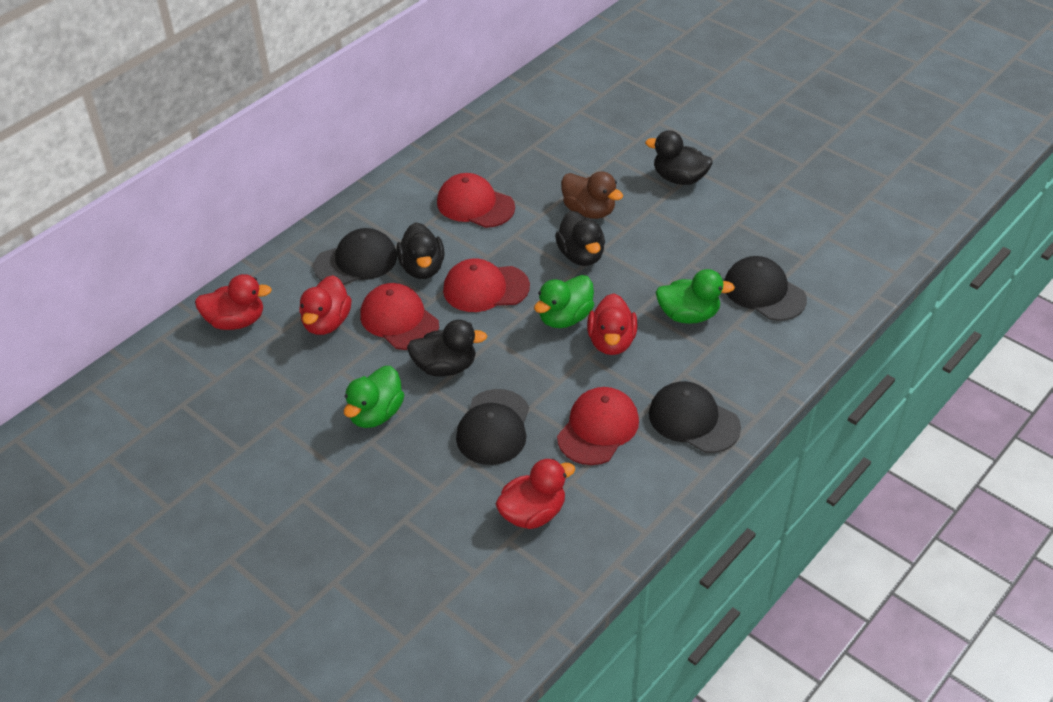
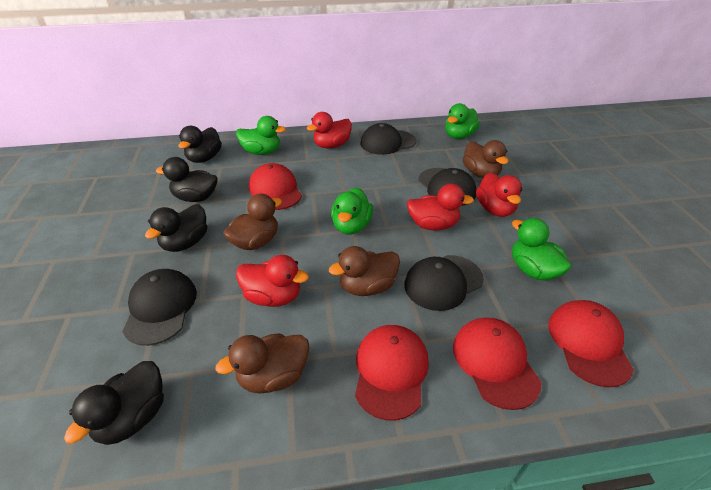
brown duck: [561,171,623,219] = 1 -> [215,334,309,394] [223,194,282,250] [329,246,400,296] [463,140,509,178] = 4
green duck: [343,366,404,428] [534,275,594,328] [656,269,735,324] = 3 -> [236,116,286,155] [331,188,373,234] [445,103,480,139] [512,218,572,280] = 4

